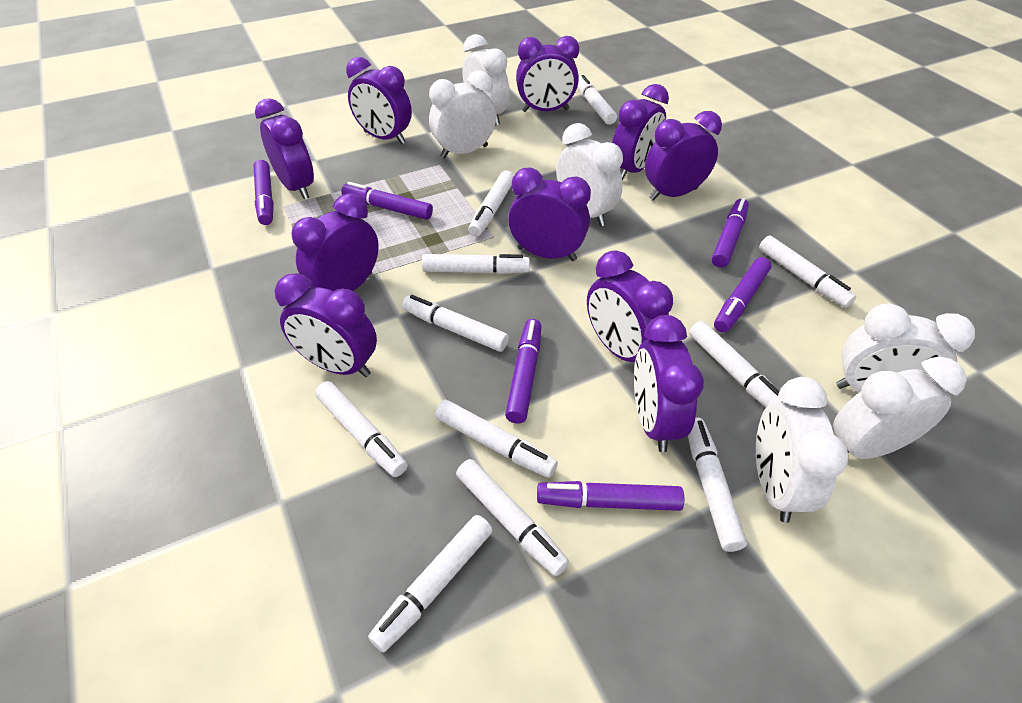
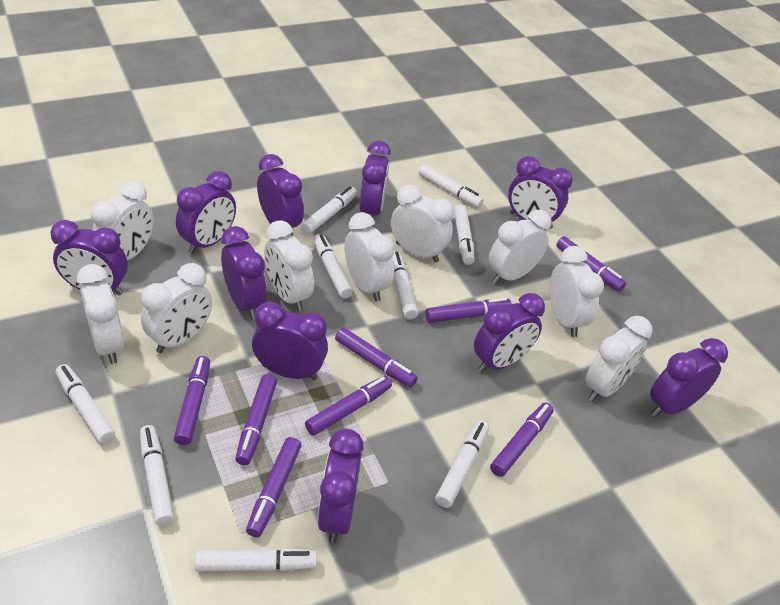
purple marker: [253,160,274,225] [341,182,433,220] [505,319,541,424] [537,481,684,511] [712,198,749,268] [714,257,771,333] = 6 -> [174,356,210,445] [235,374,277,465] [246,437,302,537] [305,376,392,436] [335,328,418,387] [425,298,512,323] [490,402,554,477] [556,236,626,291] = 8
white clock: [429,70,496,159] [462,34,510,126] [557,123,623,226] [756,377,849,523] [833,357,966,459] [836,304,975,393] = 6 -> [77,264,125,364] [91,181,154,261] [141,263,212,353] [264,220,314,311] [344,212,395,302] [391,184,454,263] [489,210,551,284] [550,246,604,337] [585,316,652,402] = 9
white marker: [315,381,408,477] [368,515,493,653] [402,295,509,352] [422,254,530,274] [435,400,558,478] [456,459,569,576] [468,171,514,237] [577,75,617,125] [688,418,747,552] [689,321,780,407] [759,235,856,308] = 11 -> [56,364,115,444] [140,425,174,526] [195,548,317,571] [301,186,357,234] [313,234,353,299] [392,251,418,320] [419,164,484,208] [435,420,489,508] [454,204,475,265] = 9

